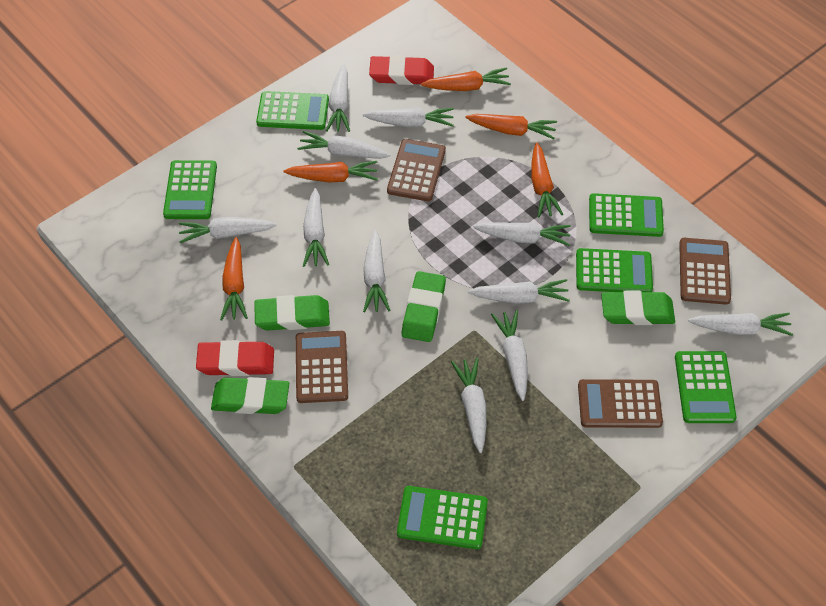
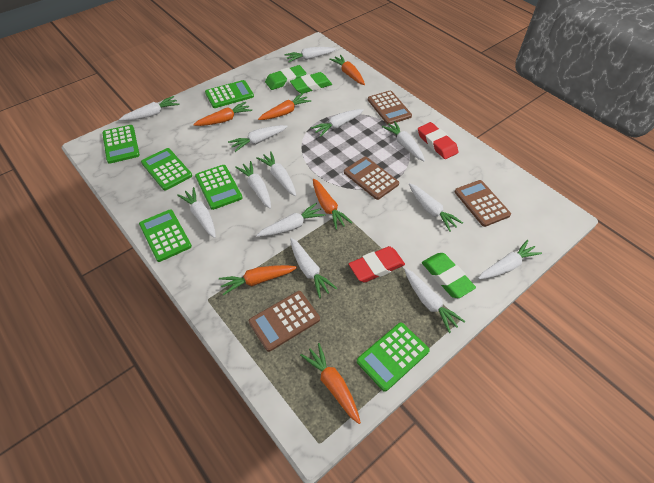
green eraser: [211,377,289,414] [254,295,330,331] [402,271,446,342] [601,291,675,325] = 4 -> [265,65,307,90] [290,72,332,94] [422,253,476,298] = 3
orange carrot: [220,237,248,321] [283,161,378,182] [421,67,511,91] [465,114,557,139] [531,143,563,217] = 5 -> [193,102,252,126] [219,265,297,295] [258,93,311,120] [300,343,361,424] [313,179,352,230] [329,55,365,85] = 6
white carrot: [179,217,277,243] [297,131,390,159] [303,188,329,267] [326,64,350,132] [363,107,454,127] [363,230,391,312] [451,358,486,453] [468,279,570,304] [473,223,571,246] [491,310,528,401] [688,313,793,336] = 11 -> [119,96,179,121] [177,187,216,238] [228,125,288,152] [235,161,271,209] [256,151,296,196] [256,203,325,237] [285,47,336,62] [290,238,337,298] [311,109,364,137] [382,121,425,161] [404,268,466,333] [409,183,463,232] [478,240,542,279] = 13

